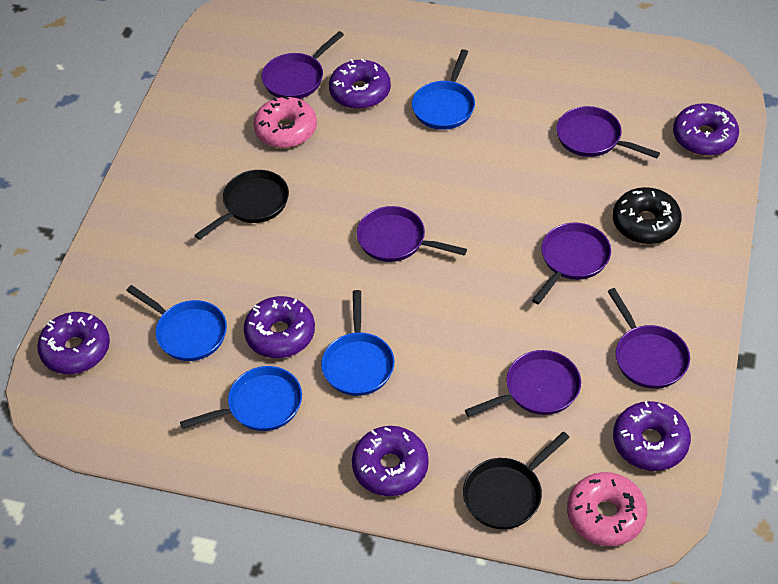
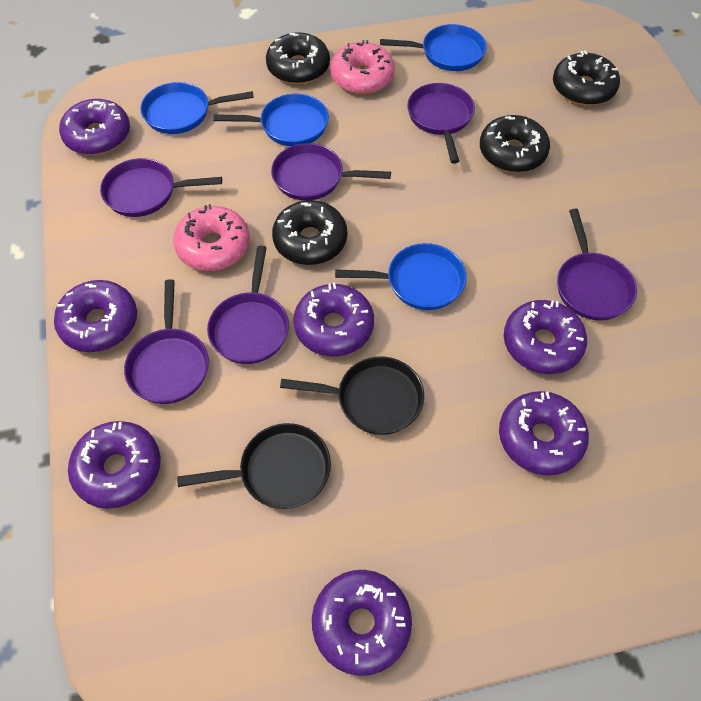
black donut: [613,187,682,244] = 1 -> [266,32,330,84] [272,200,347,265] [480,115,550,172] [553,50,620,106] = 4
purple donut: [37,312,110,374] [244,296,315,358] [329,59,391,109] [352,426,429,496] [613,401,691,471] [673,103,739,156] = 6 -> [54,280,137,352] [59,99,130,155] [68,421,161,509] [293,283,374,356] [312,570,412,676] [499,391,589,475] [504,300,587,374] = 7

